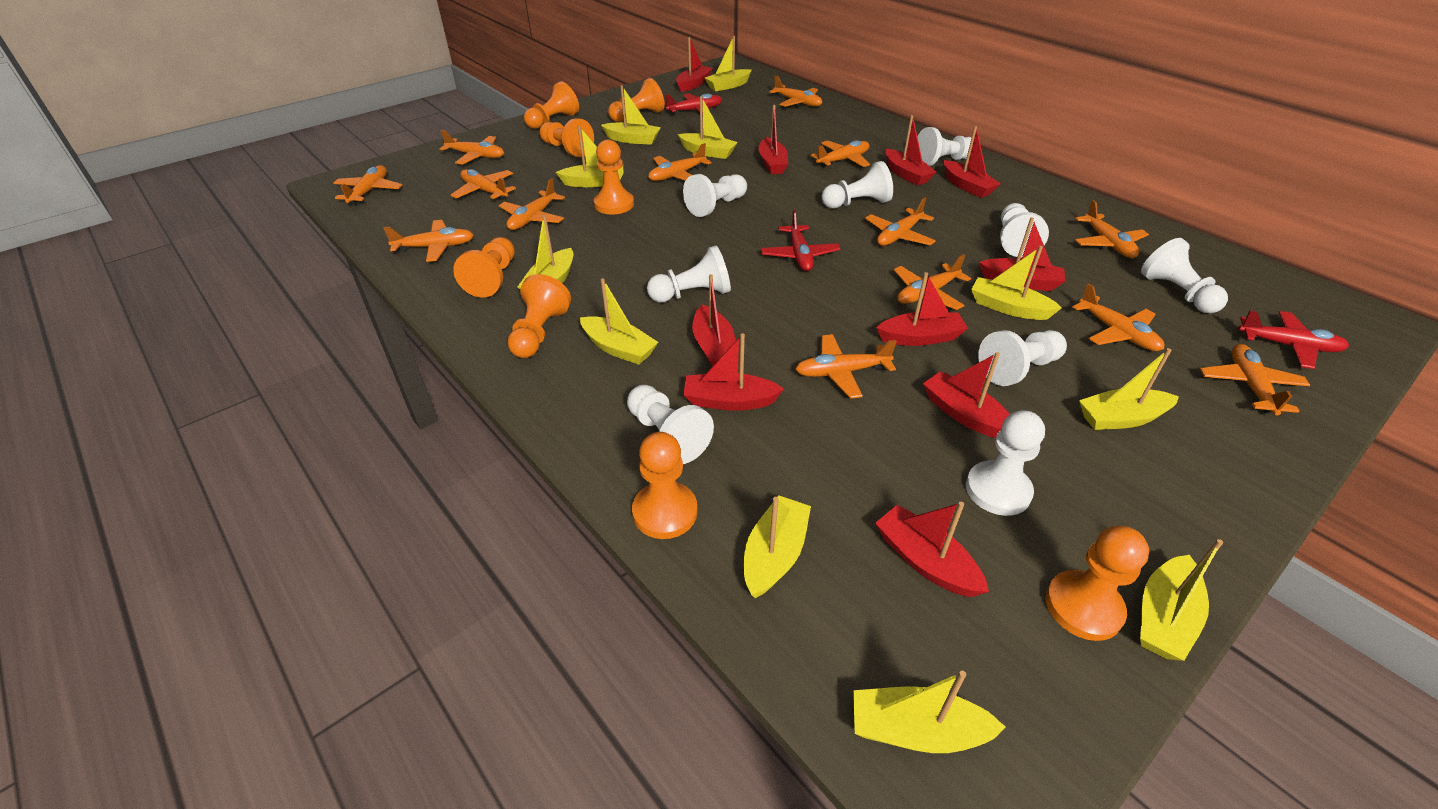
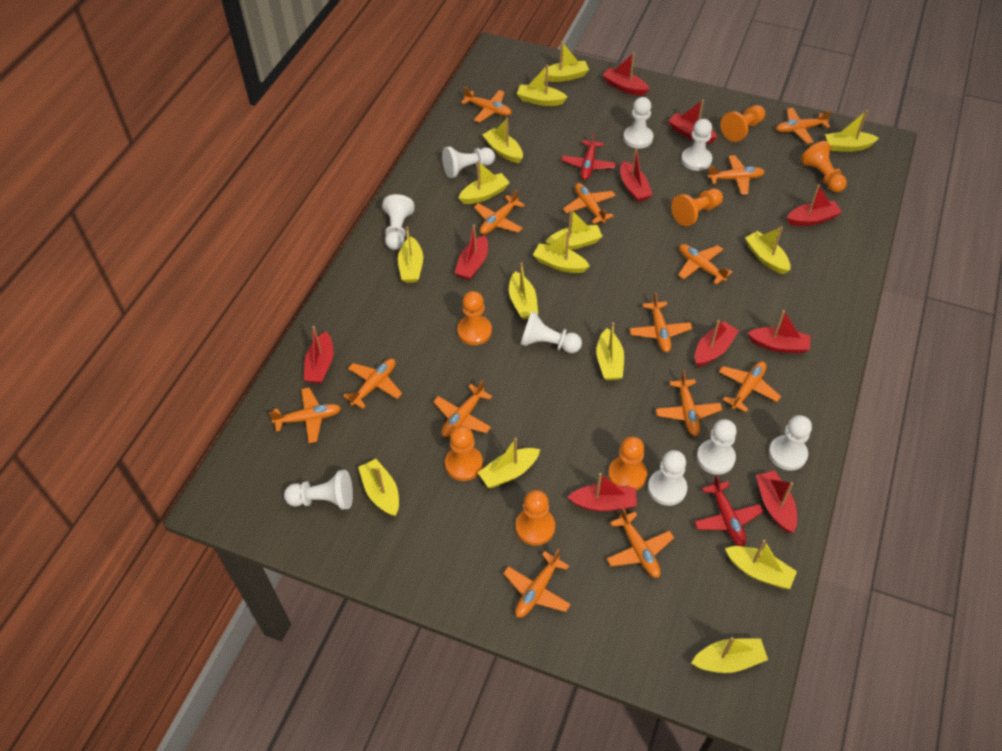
orange pawn: [453,237,515,298] [508,274,571,358] [524,81,579,129] [540,118,594,157] [594,139,634,214] [608,78,665,122] [632,432,698,539] [1045,526,1149,641] = 8 -> [445,426,483,481] [457,291,492,345] [516,490,555,546] [608,436,647,490] [671,188,723,226] [720,105,765,142] [801,141,847,193] = 7
red plane: [665,93,722,115] [761,210,841,271] [1238,311,1349,369] = 3 -> [561,131,616,180] [694,475,764,546] = 2
yellow boat: [518,215,573,289] [556,126,623,187] [580,278,658,365] [601,85,661,145] [678,96,738,159] [705,36,752,91] [744,495,811,598] [853,671,1005,753] [971,246,1062,320] [1079,348,1179,430] [1140,539,1223,661] = 11 -> [358,459,399,516] [398,227,423,283] [458,161,510,204] [478,438,540,488] [482,118,523,163] [509,262,538,319] [517,65,567,106] [533,231,590,273] [545,41,589,82] [545,209,603,250] [596,322,624,380] [691,637,768,673] [725,539,797,589] [745,226,790,274] [825,110,879,152] = 15

